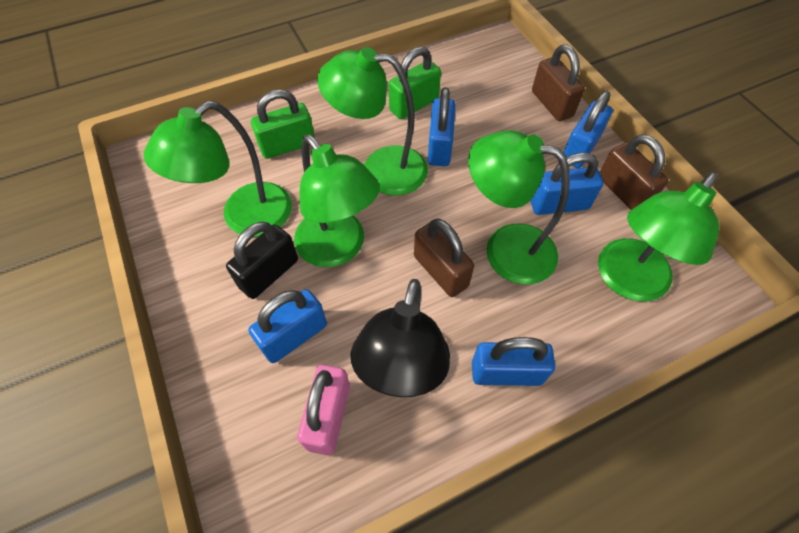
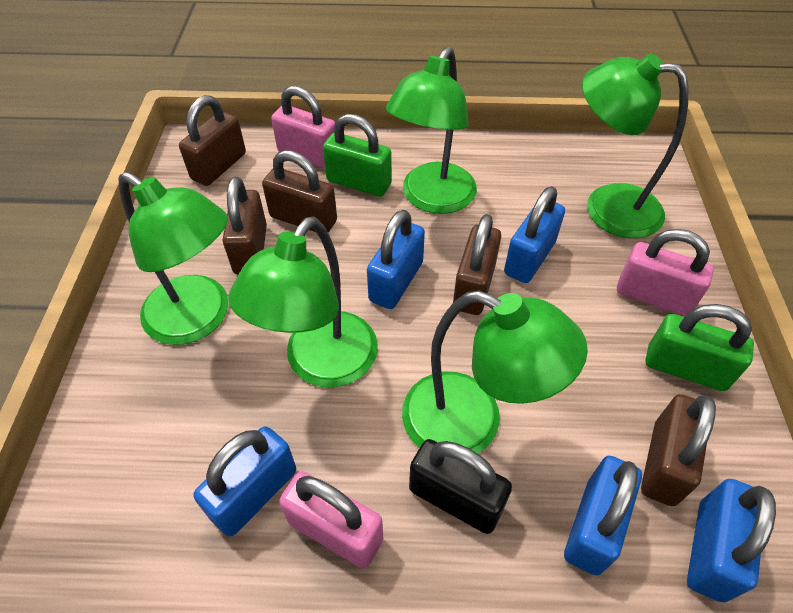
black lamp: [351,279,450,397] = 1 -> none = 0
brown padlock: [414,219,474,297] [532,45,585,121] [600,134,669,210] = 3 -> [179,95,246,186] [223,177,267,274] [262,150,337,233] [453,214,501,315] [641,394,716,506] = 5
pink padlock: [297,365,350,455] = 1 -> [271,86,335,168] [279,471,383,568] [617,229,714,316] = 3

